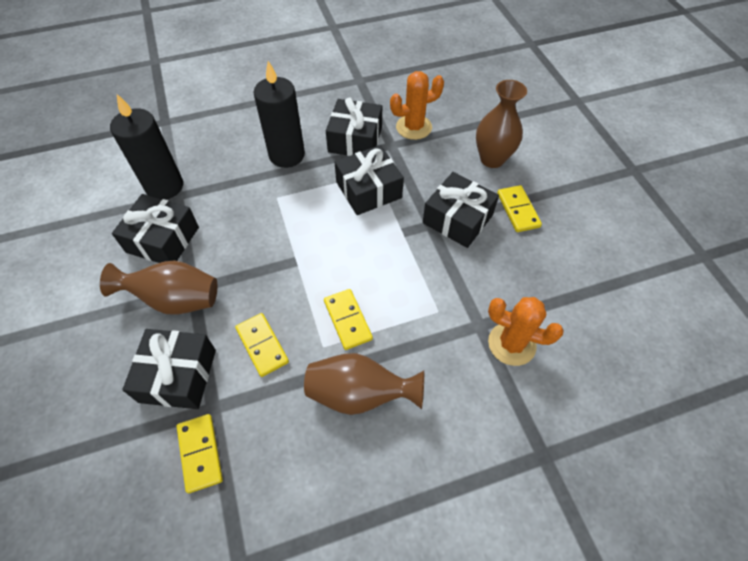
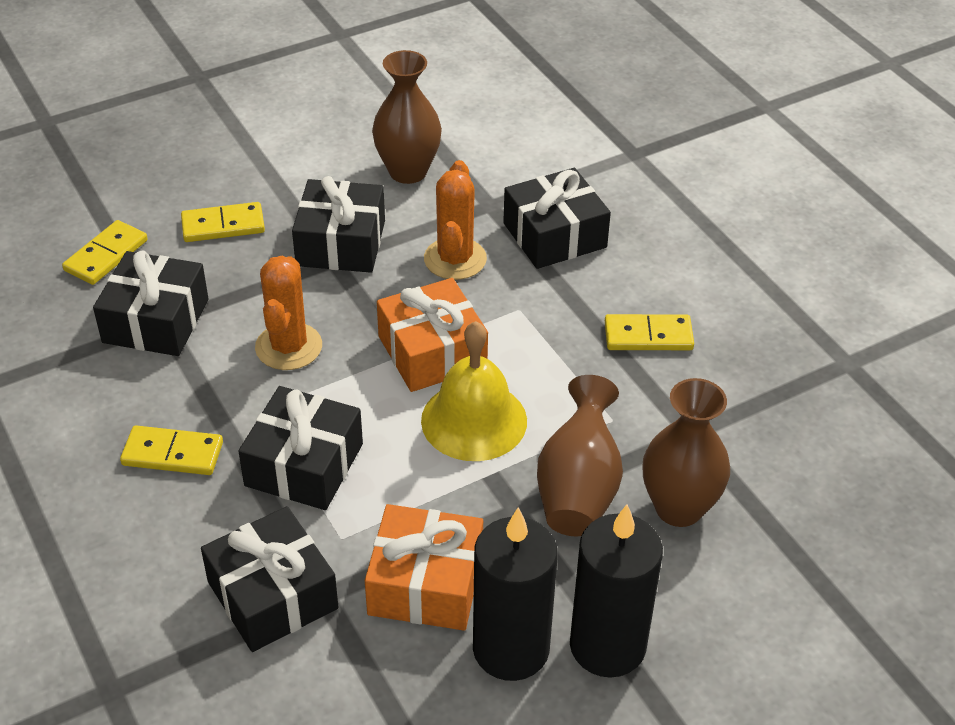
orange gift: none = 0 -> [365,504,483,630] [377,278,488,392] = 2
yellow bell: none = 0 -> [421,321,527,461] = 1

